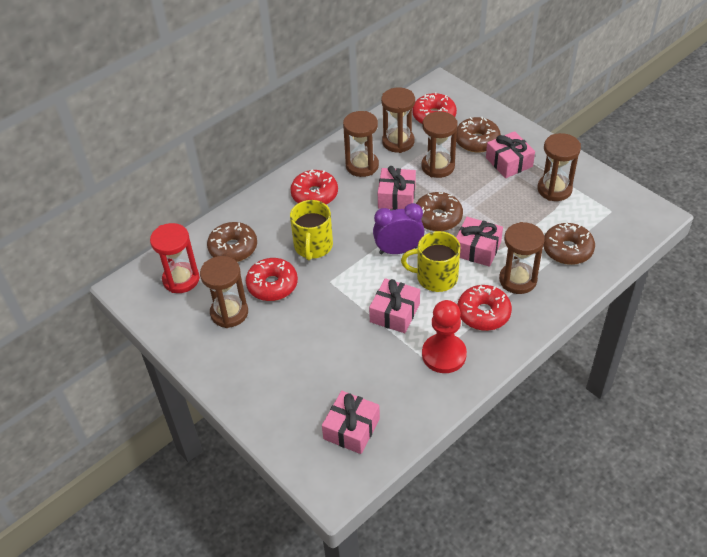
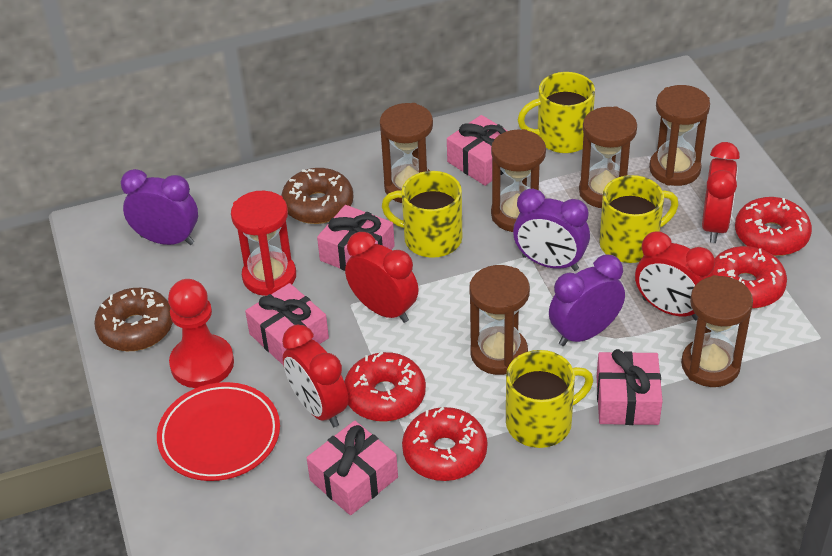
brown donut: [207,222,257,262] [416,192,463,231] [456,117,501,153] [543,223,595,265] = 4 -> [94,288,173,351] [281,168,354,224] = 2
purple clock: [373,203,425,254] = 1 -> [121,169,198,245] [513,189,590,271] [549,255,625,346] = 3
red clock: none = 0 -> [282,325,349,427] [345,232,419,323] [635,231,715,320] [702,142,740,243] = 4
red plate: none = 0 -> [157,382,280,481] = 1
yellow mug: [290,200,333,260] [401,231,461,292] = 2 -> [382,171,462,258] [506,350,593,448] [518,72,595,153] [599,175,679,263] = 4

